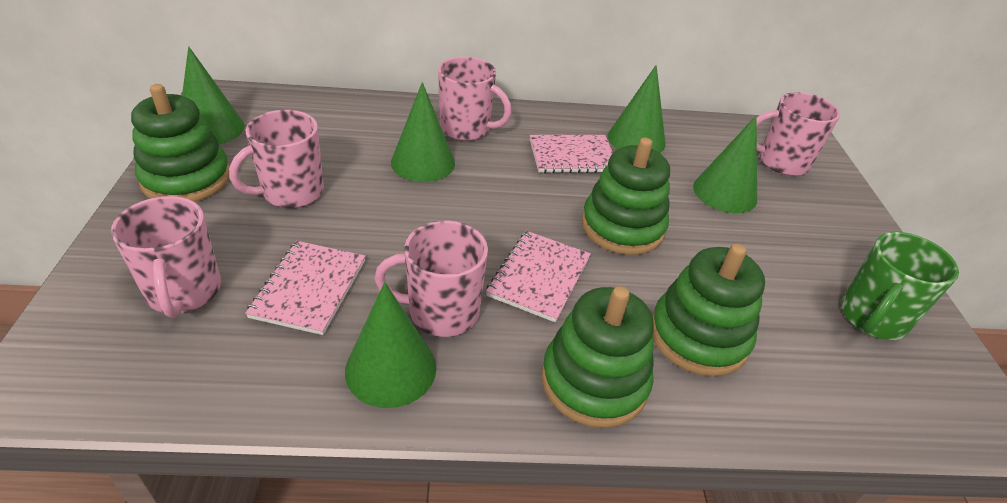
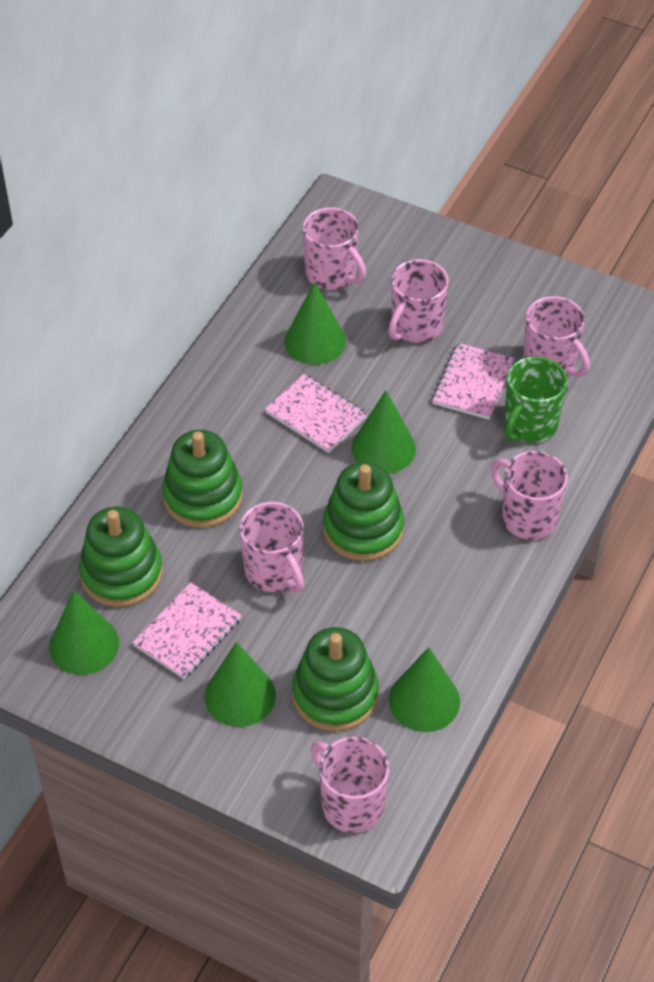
pink mug: [111,196,221,318] [229,110,324,208] [375,221,488,337] [438,57,512,141] [756,92,840,176] = 5 -> [239,502,304,593] [303,207,366,290] [311,737,389,833] [388,259,449,343] [491,451,568,540] [523,296,590,377] = 6

